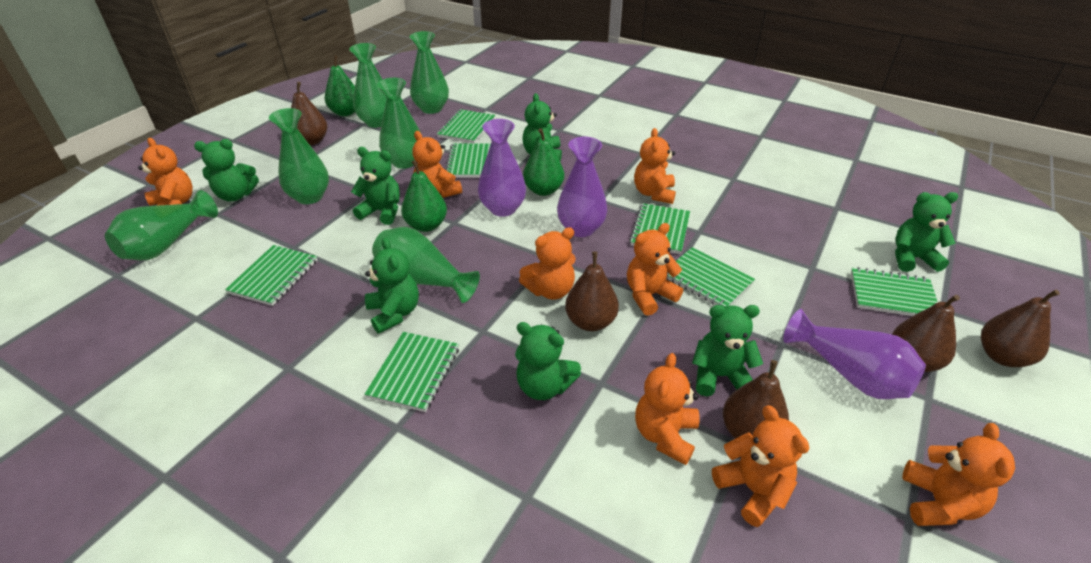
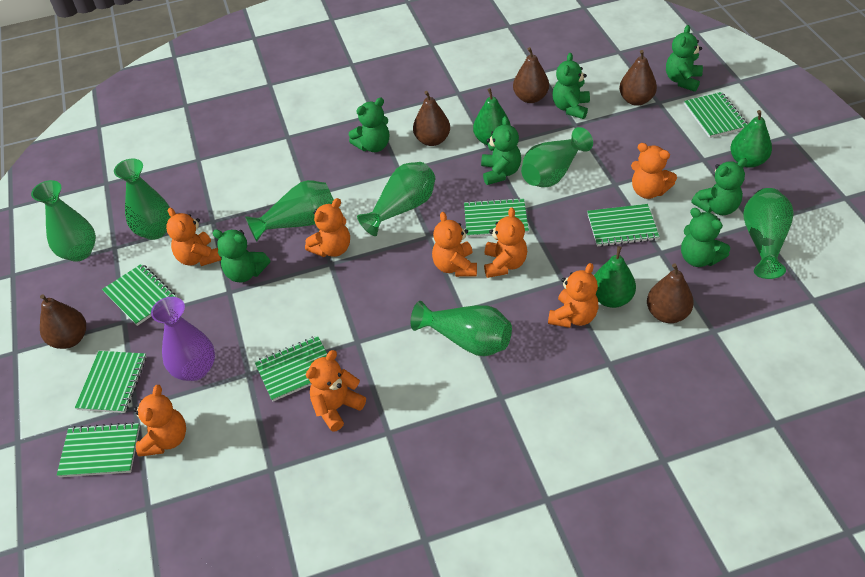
green vase: [105,190,218,260] [269,108,329,204] [349,43,387,128] [372,227,480,303] [377,78,421,169] [410,31,449,114] = 6 -> [31,180,96,262] [114,159,171,240] [245,180,334,241] [357,162,435,236] [411,301,512,356] [521,127,593,187] [743,188,794,279] = 7
purple vase: [478,119,526,217] [557,137,607,237] [783,309,926,399] = 3 -> [151,297,215,381] = 1

